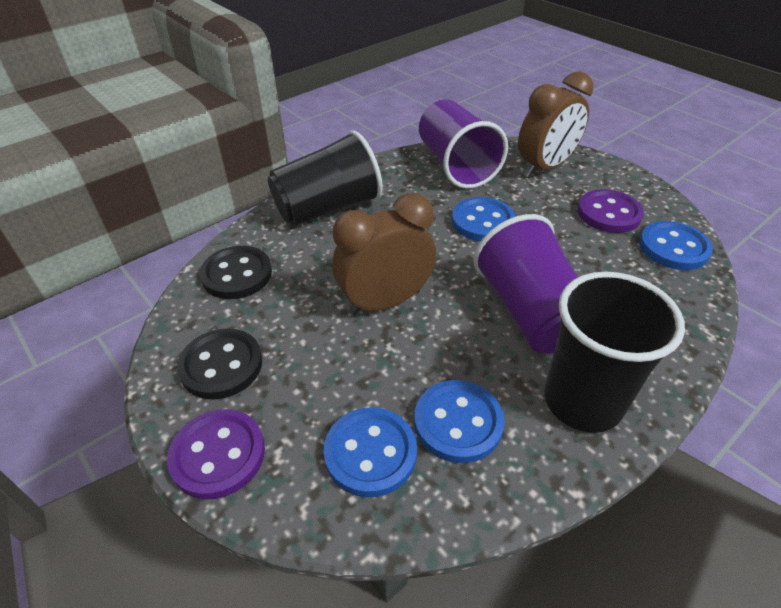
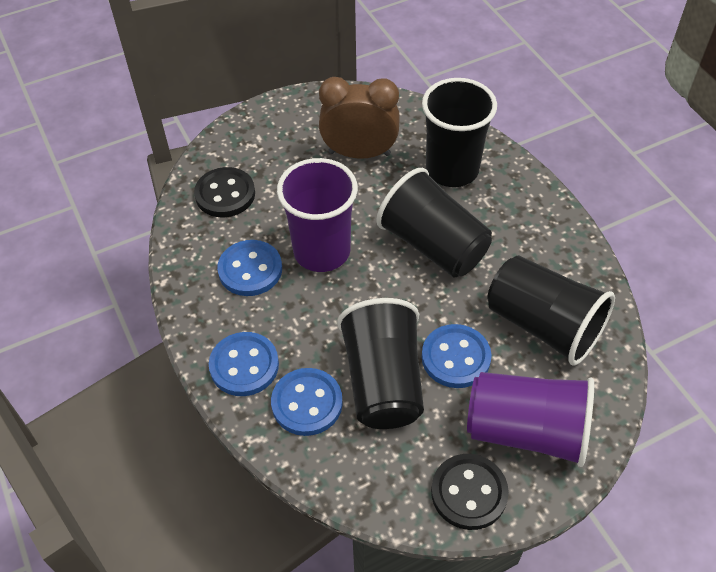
black cup: [268,130,383,226] [544,272,685,433] = 2 -> [337,298,424,429] [376,168,492,278] [422,78,497,187] [487,255,615,365] = 4
brown clock: [332,193,436,315] [518,71,593,177] = 2 -> [319,77,400,159] = 1
purple button: [167,409,265,500] [577,189,644,233] = 2 -> none = 0

